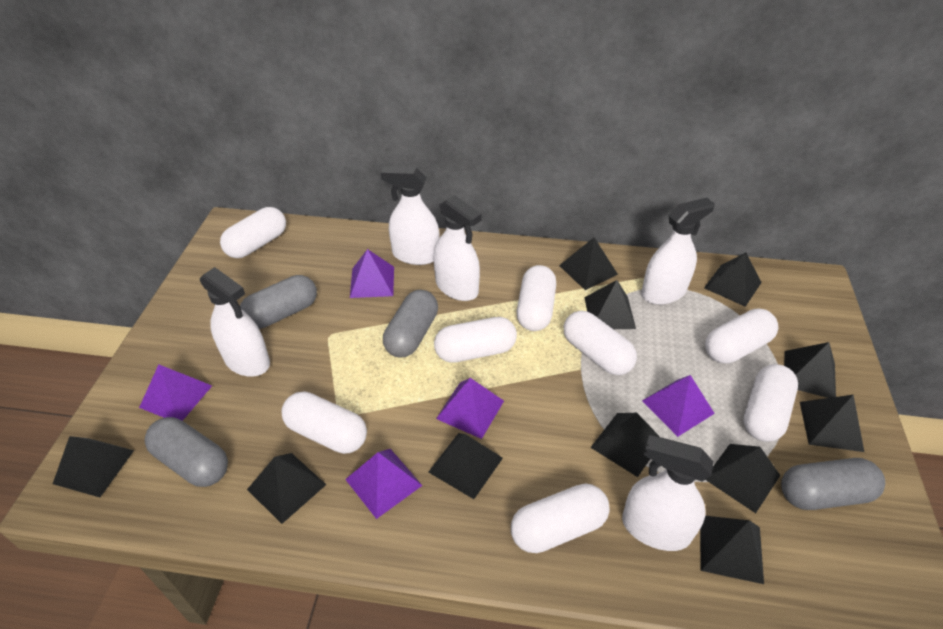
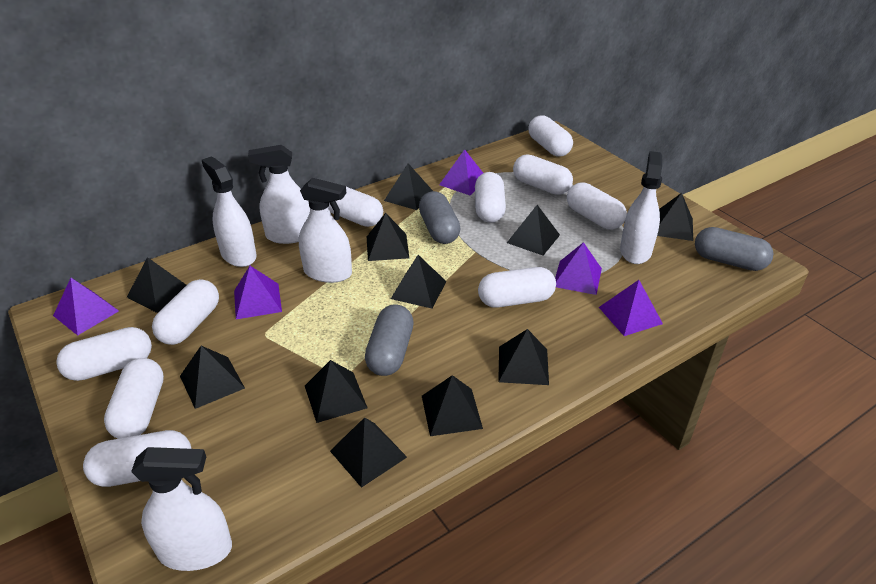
grey capsule: [145,417,228,487] [240,275,317,329] [383,290,438,357] [781,458,885,510] = 4 -> [365,305,414,376] [419,191,461,244] [695,227,774,271] = 3
white capsule: [220,207,286,258] [281,391,367,454] [434,317,517,363] [511,484,610,553] [517,265,556,331] [564,311,637,375] [705,309,778,364] [743,364,798,442] = 8 -> [56,327,152,381] [83,430,191,487] [104,358,164,439] [152,279,219,345] [328,187,383,227] [475,172,506,223] [478,267,556,308] [513,154,573,195] [528,115,573,157] [567,182,627,229] = 10

